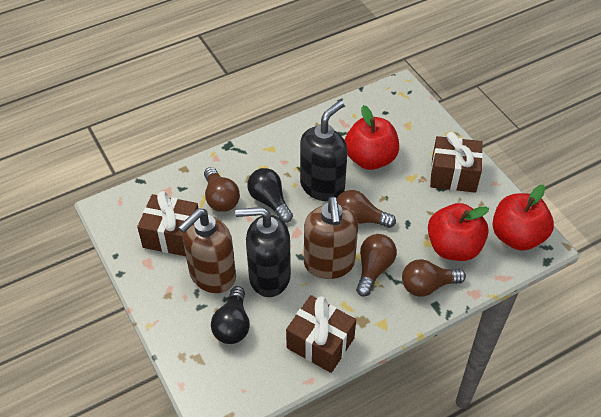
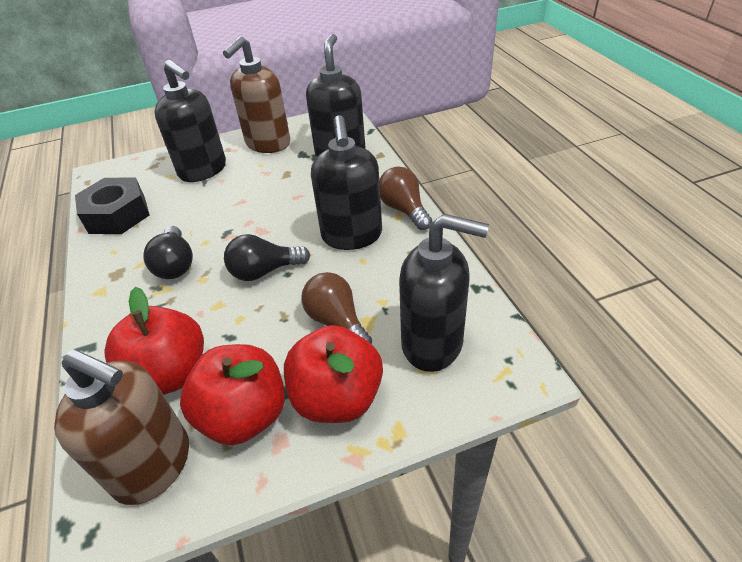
black nut: none = 0 -> [75,178,150,234] = 1
black soap dispenser: [235,207,291,297] [300,100,348,201] = 2 -> [154,60,226,182] [306,34,366,156] [311,115,382,250] [399,214,489,372] = 4
brown gift: [137,191,198,256] [286,295,356,373] [430,132,483,193] = 3 -> none = 0
brown light bulb: [204,167,240,212] [337,190,396,228] [356,234,397,297] [402,259,466,297] = 4 -> [301,272,372,344] [379,166,432,230] = 2

